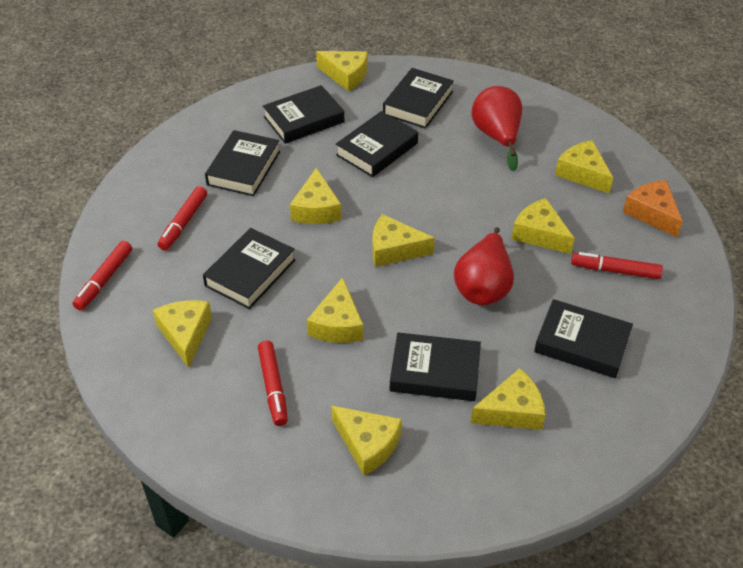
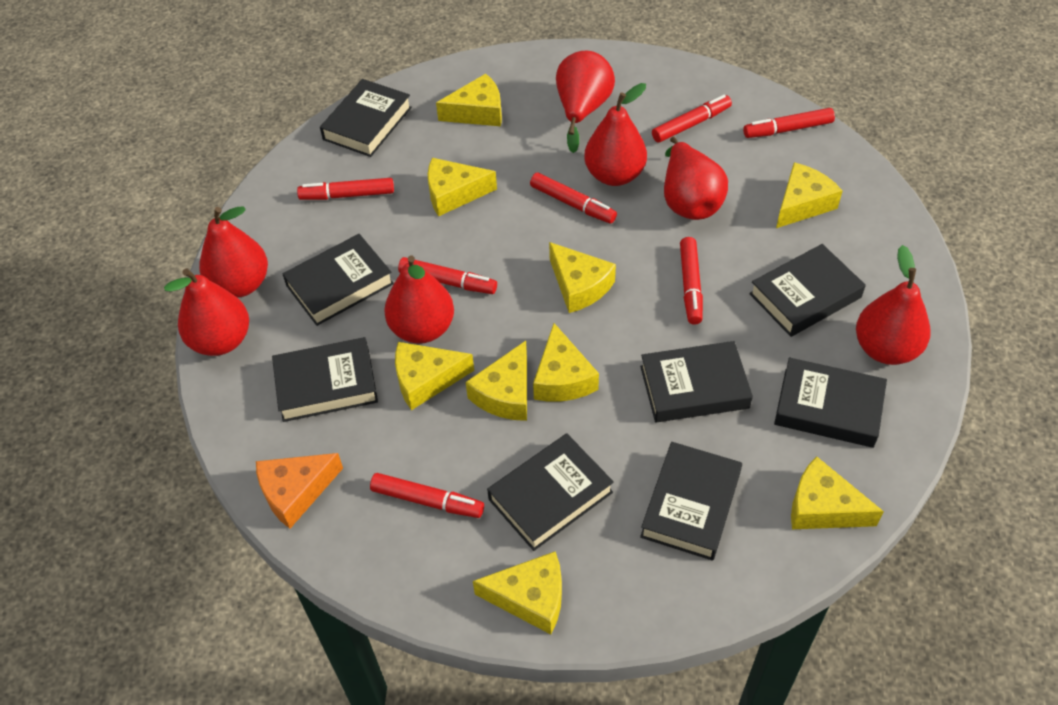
black book: [203,228,296,309] [205,130,280,196] [263,85,344,144] [336,111,418,177] [383,68,454,129] [390,332,481,401] [534,299,633,378] = 7 -> [272,337,378,422] [283,234,394,326] [320,79,412,157] [487,433,614,551] [640,341,753,422] [640,442,742,561] [749,244,866,337] [774,357,887,448] = 8
red marker: [72,241,132,311] [158,186,207,251] [258,340,288,426] [571,252,663,279] = 4 -> [297,178,394,200] [370,473,484,518] [398,257,497,294] [530,173,617,224] [652,95,732,143] [680,237,703,325] [743,108,835,138] = 7
red pear: [454,227,514,305] [472,86,522,172] = 2 -> [164,268,249,356] [199,207,268,298] [384,256,454,344] [556,51,615,153] [584,83,647,186] [664,137,728,220] [856,245,931,365] = 7

